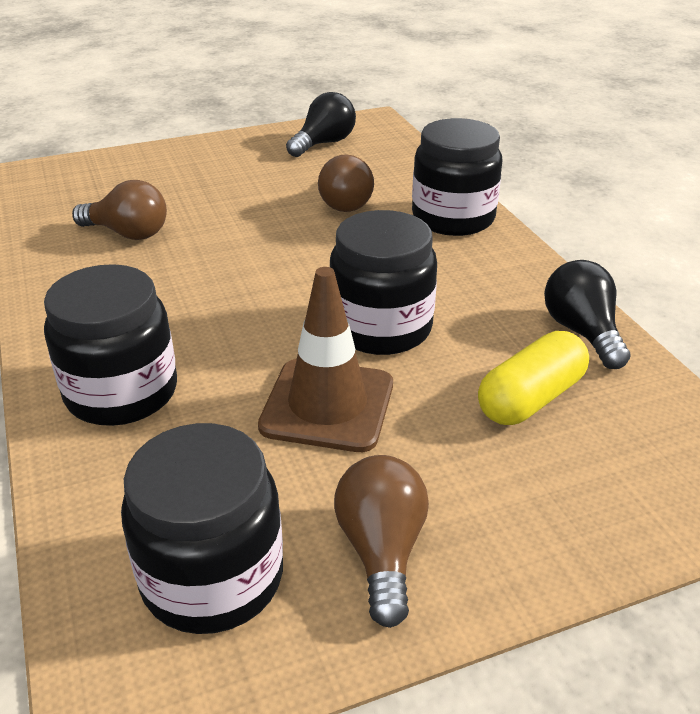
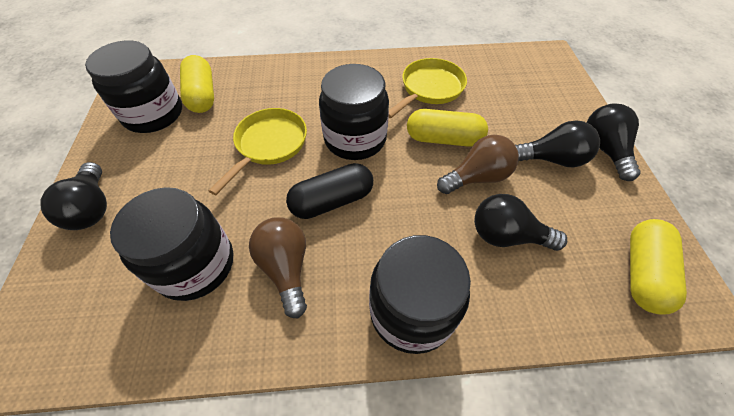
black capsule: none = 0 -> [286,163,373,219] = 1
black light bulb: [286,92,356,157] [544,260,631,369] = 2 -> [40,162,107,230] [474,194,567,251] [515,121,600,167] [587,103,641,181] = 4
brown light bulb: [72,180,167,240] [318,155,374,212] [334,455,429,628] = 3 -> [249,217,307,318] [437,135,519,194] = 2
brown traffic cone: [258,267,393,452] = 1 -> none = 0
yellow capsule: [478,331,589,425] = 1 -> [180,55,214,113] [407,109,488,147] [630,219,687,314] = 3
yellow pan: none = 0 -> [209,108,307,195] [388,58,467,118] = 2

